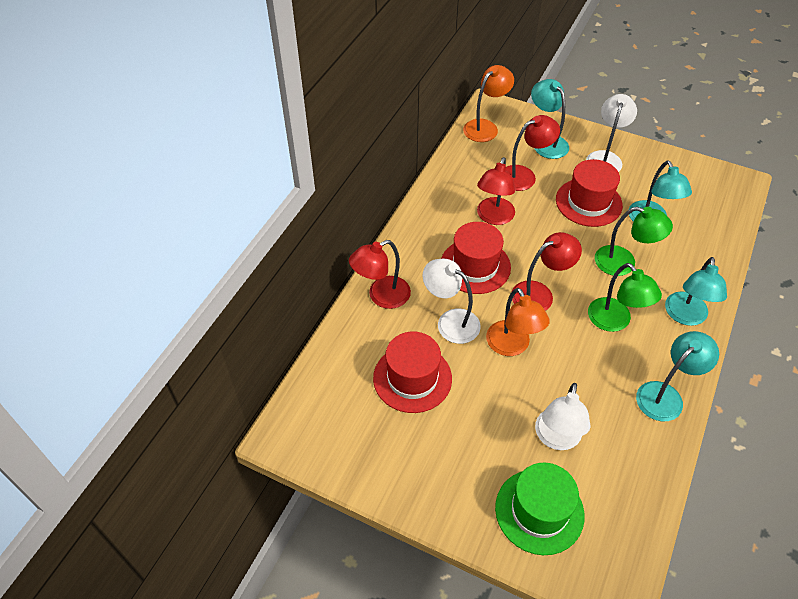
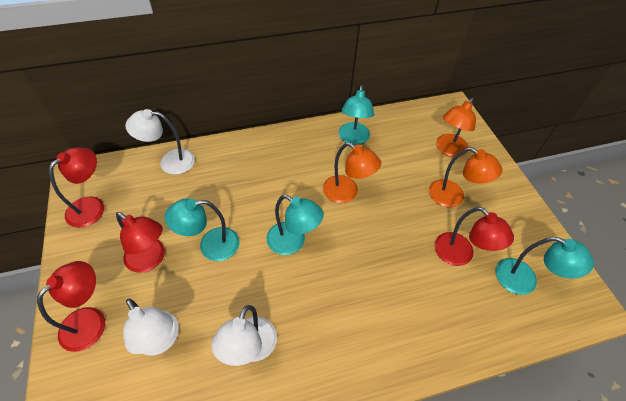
green hat: [495,463,584,555] = 1 -> none = 0
green lamp: [588,263,662,332] [595,207,673,276] = 2 -> none = 0
orange lamp: [463,65,514,142] [486,288,550,356] = 2 -> [323,142,381,203] [429,147,502,207] [436,98,476,157] = 3
red hat: [373,331,452,413] [441,222,511,294] [556,159,623,227] = 3 -> none = 0

